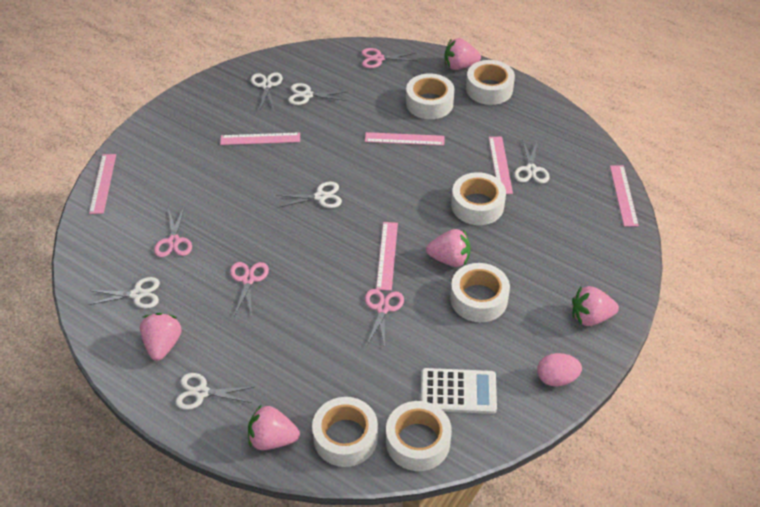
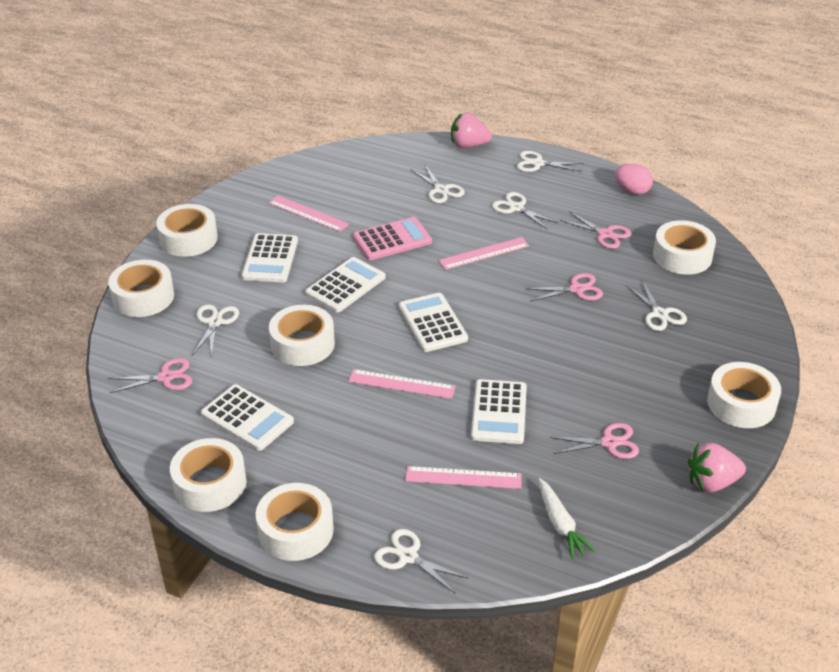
pink calculator: none = 0 -> [353,217,432,260] = 1
pink ruler: [89,154,116,214] [220,132,300,145] [365,132,445,146] [376,222,398,291] [489,136,513,194] [610,165,639,226] = 6 -> [268,195,349,232] [348,369,456,399] [405,466,522,489] [439,237,529,270] = 4
pink strawberry: [140,313,181,361] [248,404,300,450] [426,229,471,267] [445,38,481,70] [572,286,619,326] = 5 -> [451,113,492,148] [688,443,746,492] = 2
white calculator: [421,368,497,414] = 1 -> [201,384,294,451] [241,233,298,283] [305,257,385,312] [399,293,468,352] [471,379,527,444] = 5
white carrot: none = 0 -> [538,478,596,559] = 1
white tape: [312,397,378,467] [386,401,452,471] [406,73,455,119] [450,263,510,322] [451,172,506,225] [466,60,515,105] = 6 -> [108,260,174,317] [156,204,218,257] [170,438,246,512] [256,483,334,561] [269,305,335,366] [653,220,716,275] [707,362,781,428] = 7

